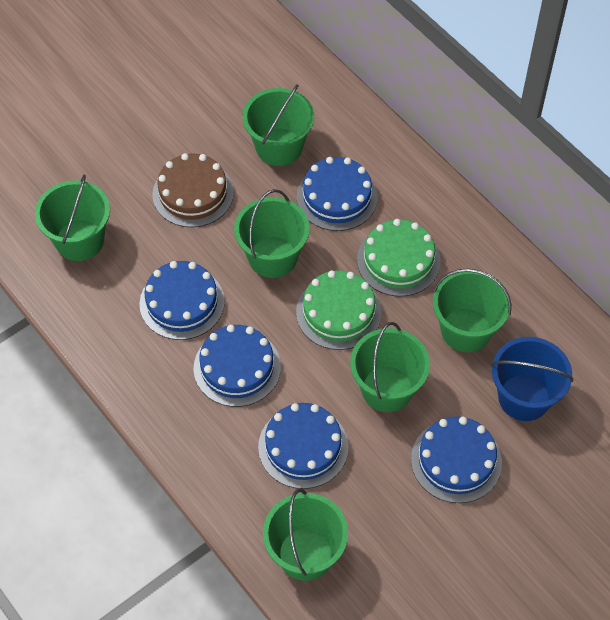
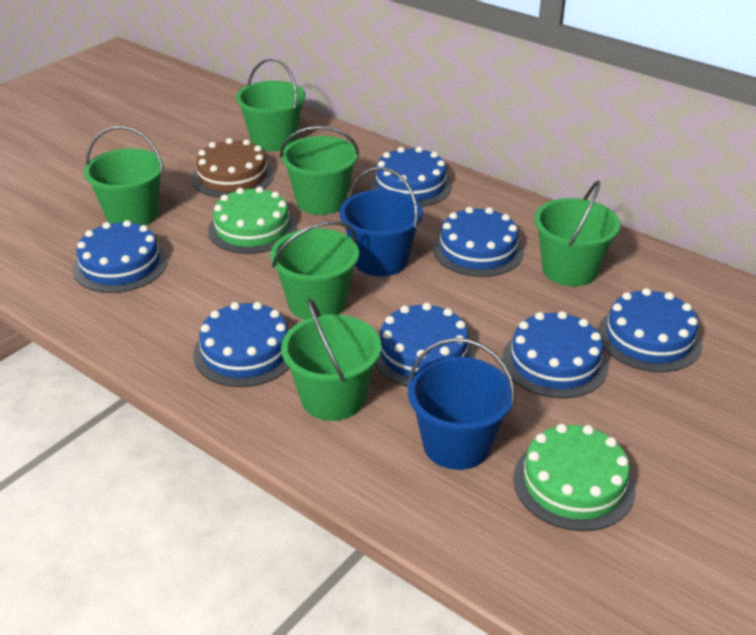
blue bucket: [491,337,573,421] = 1 -> [339,167,423,276] [408,338,515,470] = 2
blue cake: [140,261,225,340] [194,325,281,407] [258,403,348,489] [297,157,378,231] [411,416,502,503] = 5 -> [73,220,168,293] [193,302,289,387] [370,147,452,207] [374,303,476,387] [433,207,524,277] [502,311,608,398] [598,288,702,372] = 7

